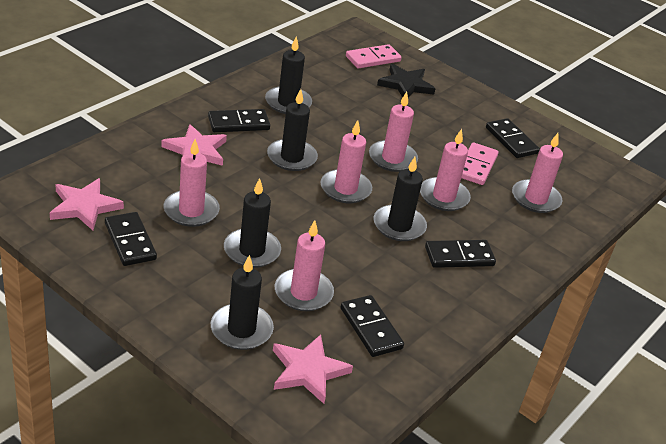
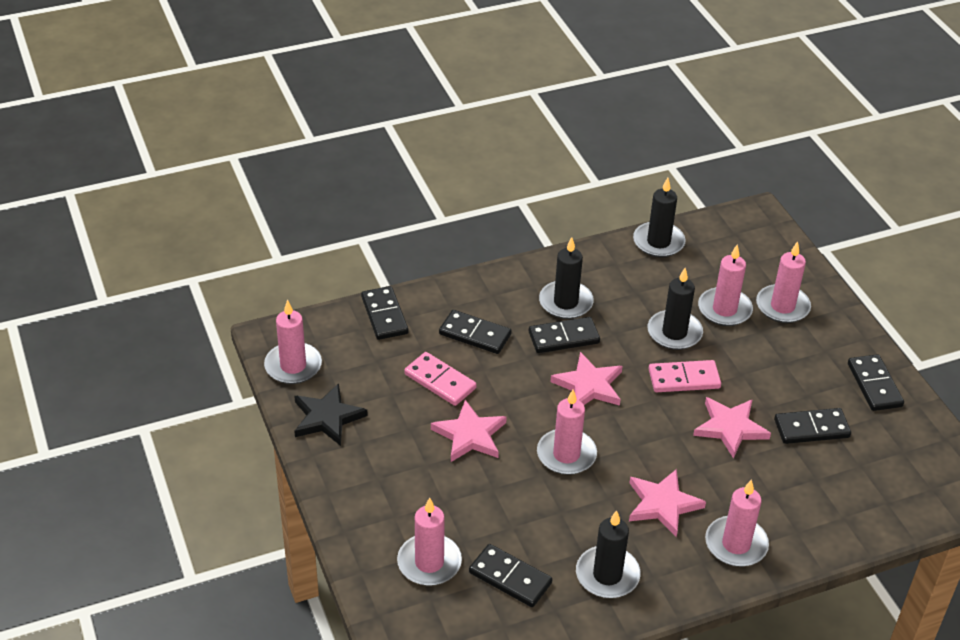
black candle: [211,255,274,350] [224,178,281,268] [265,36,312,114] [267,89,318,171] [373,157,427,241] = 5 -> [539,237,594,319] [576,510,640,598] [633,178,686,257] [648,268,703,350] = 4
black domino: [105,212,157,266] [208,109,270,132] [341,295,404,357] [425,240,496,268] [486,118,540,158] = 5 -> [361,286,408,340] [439,310,512,354] [469,544,552,607] [529,317,600,353] [774,408,851,444] [848,354,904,411] = 6
pink star: [50,178,124,230] [161,124,227,166] [273,335,353,404] = 3 -> [431,400,507,462] [551,352,623,406] [629,469,706,537] [693,397,771,459] = 4

